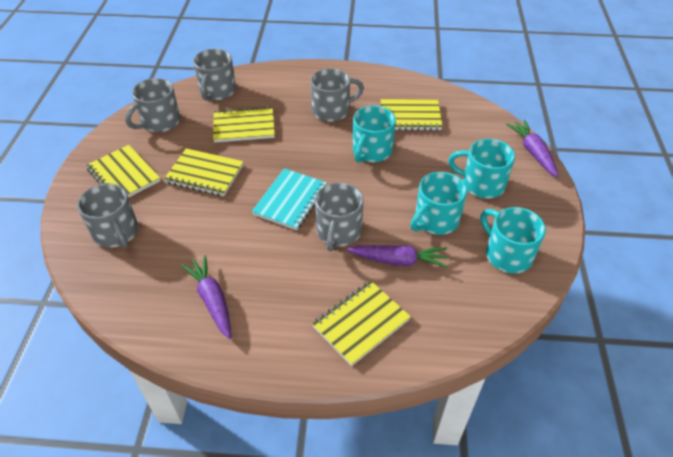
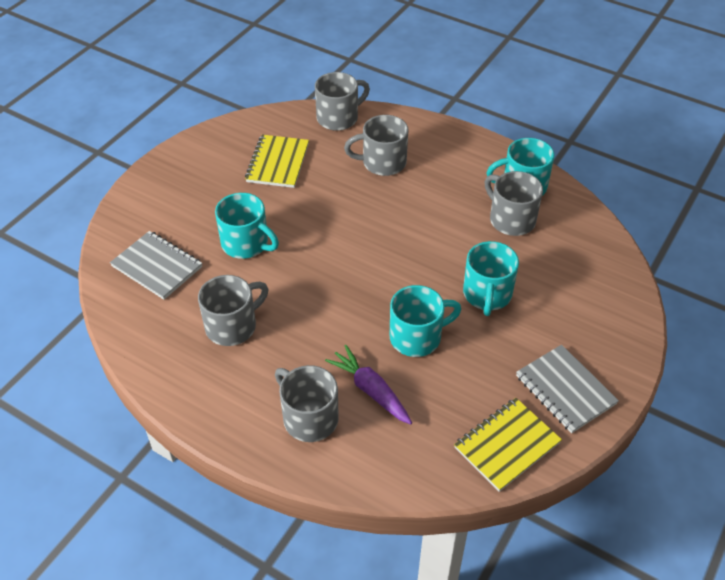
grey notebook: none = 0 -> [110,231,202,300] [516,345,619,433] = 2
purple carrot: [181,255,231,339] [347,245,448,268] [506,120,558,177] = 3 -> [325,345,412,425] = 1
turquoise notebook: [252,168,327,230] = 1 -> none = 0
yellow notebook: [86,145,161,198] [164,148,244,196] [213,106,275,143] [312,281,411,366] [381,99,443,131] = 5 -> [245,135,309,188] [454,398,562,492] = 2

